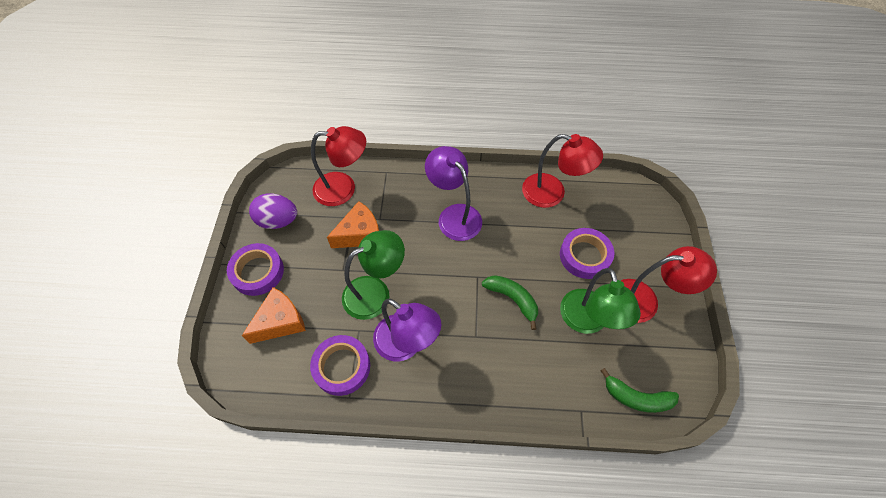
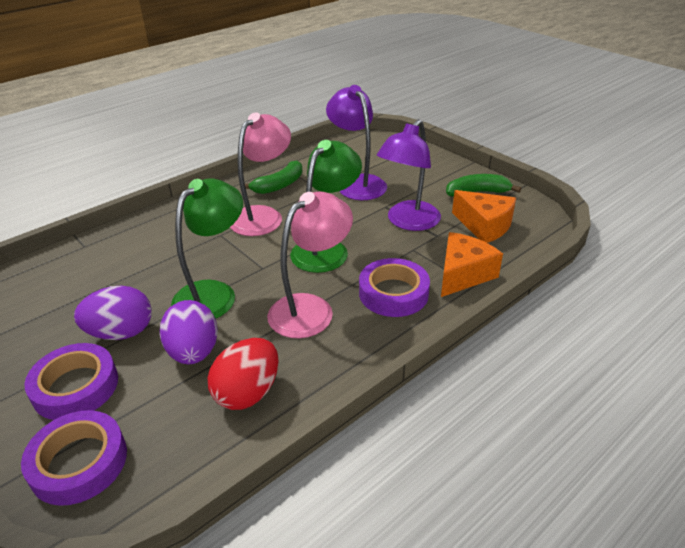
pink lamp: none = 0 -> [230,113,291,236] [267,192,353,338] = 2
purple egg: [249,193,297,229] = 1 -> [74,286,152,340] [160,300,218,364] = 2
red egg: none = 0 -> [208,338,278,410] = 1
red lamp: [311,126,366,206] [522,134,603,208] [621,246,717,323] = 3 -> none = 0

